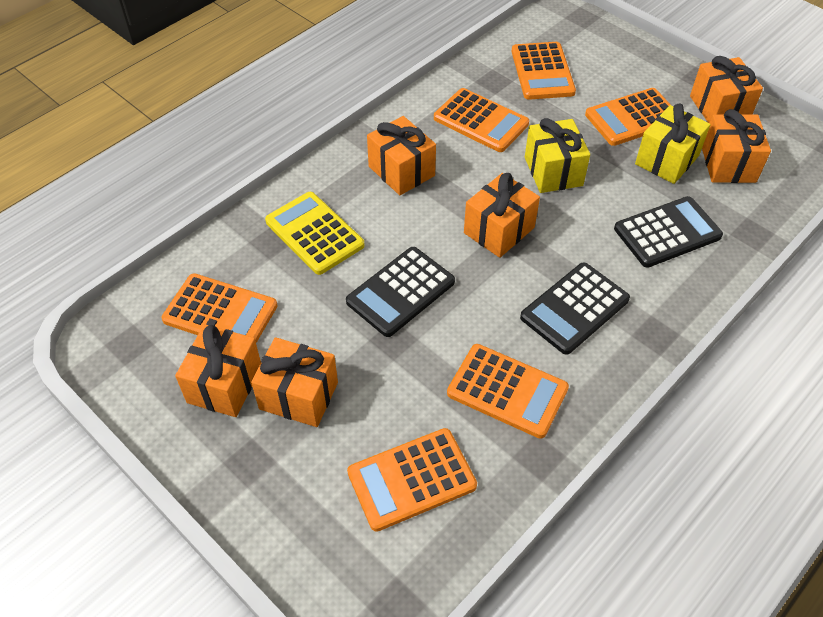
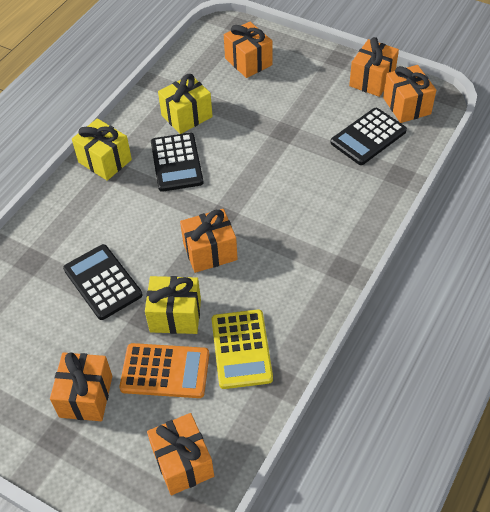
orange calculator: [161,273,278,343] [347,428,477,532] [434,88,529,152] [447,344,569,439] [512,42,576,100] [585,88,671,146] = 6 -> [119,343,209,398] = 1
yellow gift: [525,118,590,193] [635,104,711,184] = 2 -> [72,118,132,181] [145,276,201,334] [158,74,213,134] = 3

